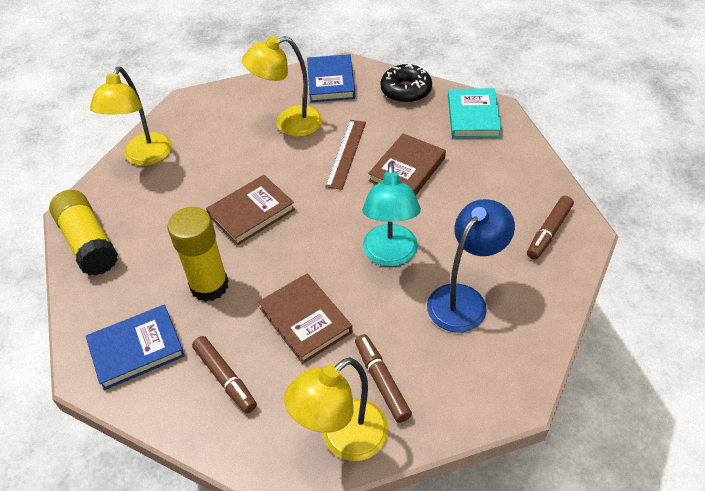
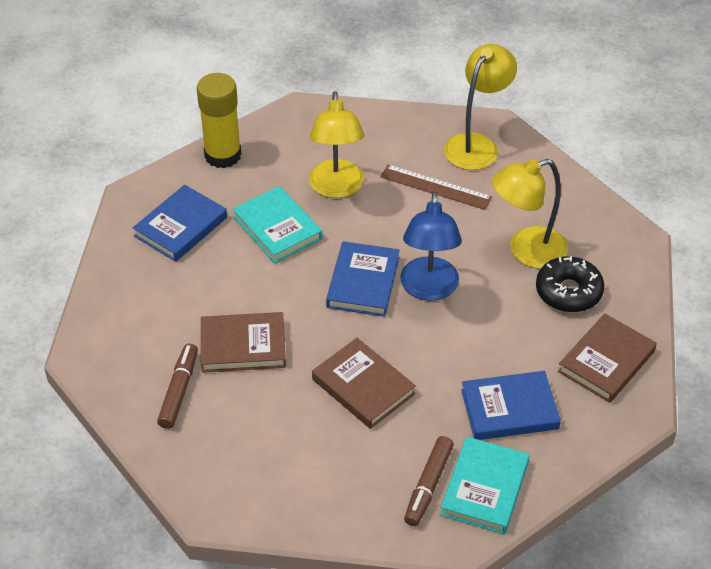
blue book: [86,305,185,390] [307,54,355,102] = 2 -> [133,185,227,262] [326,241,400,317] [461,371,561,440] = 3
brown marker: [192,336,257,413] [355,334,412,423] [527,196,574,260] = 3 -> [157,344,198,429] [404,436,454,526] = 2
turquoise book: [448,88,502,138] = 1 -> [232,186,322,263] [440,436,529,534] = 2
turquoise lamp: [362,162,421,267] = 1 -> none = 0
yellow glue stick: [49,190,118,276] [168,207,228,302] = 2 -> [197,73,241,168] = 1

